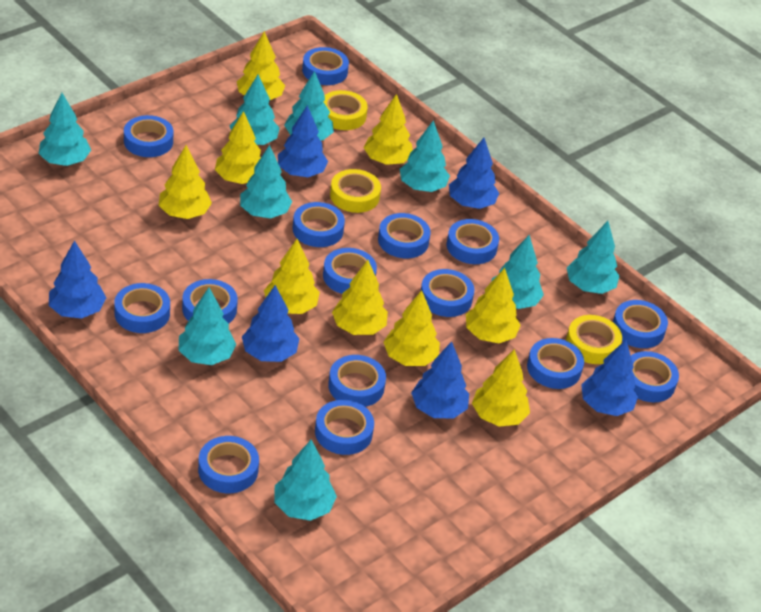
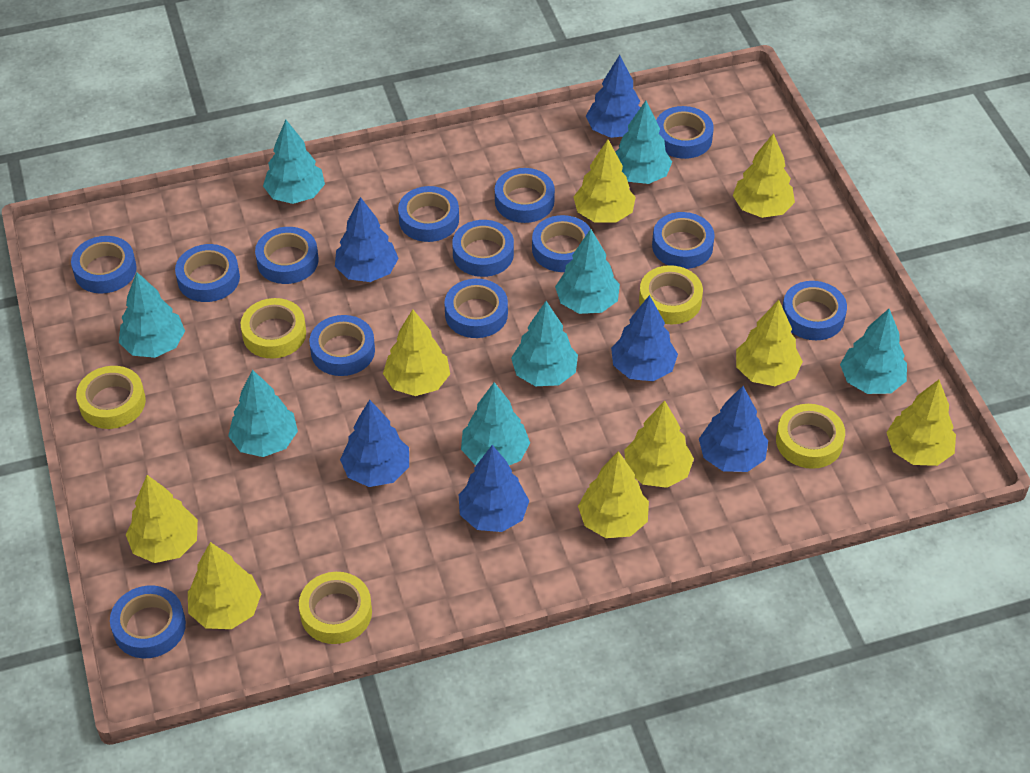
blue tape: [114,283,170,333] [124,115,173,157] [182,279,238,324] [198,436,259,493] [292,202,345,247] [302,47,349,85] [315,400,374,455] [323,248,377,294] [328,355,386,407] [378,213,431,258] [420,269,474,317] [447,219,499,264] [527,338,584,389] [613,300,668,348] [631,351,679,402] = 15 -> [71,236,137,294] [110,585,186,658] [175,244,240,302] [255,227,319,284] [309,315,375,376] [398,186,459,242] [444,279,508,338] [452,220,514,277] [495,168,555,223] [532,215,591,272] [652,212,715,269] [656,106,714,159] [782,281,847,340] = 13
turquoise tree: [38,93,91,166] [178,288,237,365] [230,74,280,145] [240,145,292,218] [274,440,337,521] [284,71,334,140] [400,120,450,192] [491,235,544,309] [567,221,619,294] = 9 -> [119,272,185,358] [228,370,298,457] [263,120,325,204] [461,382,530,465] [511,301,578,386] [555,229,620,314] [615,101,672,184] [840,309,907,394] = 8
yellow tape: [323,90,368,130] [330,169,381,213] [566,315,622,364] = 3 -> [76,366,146,429] [241,298,306,359] [299,572,372,644] [639,265,703,324] [776,404,845,469] = 5

